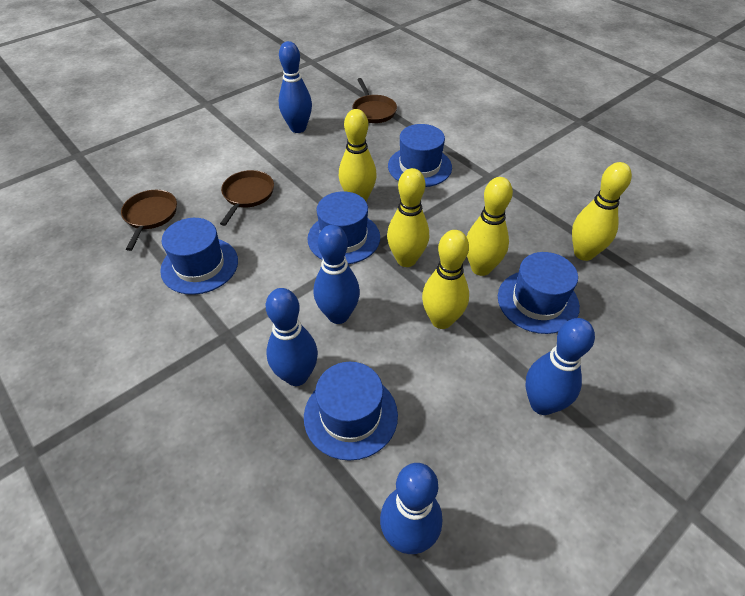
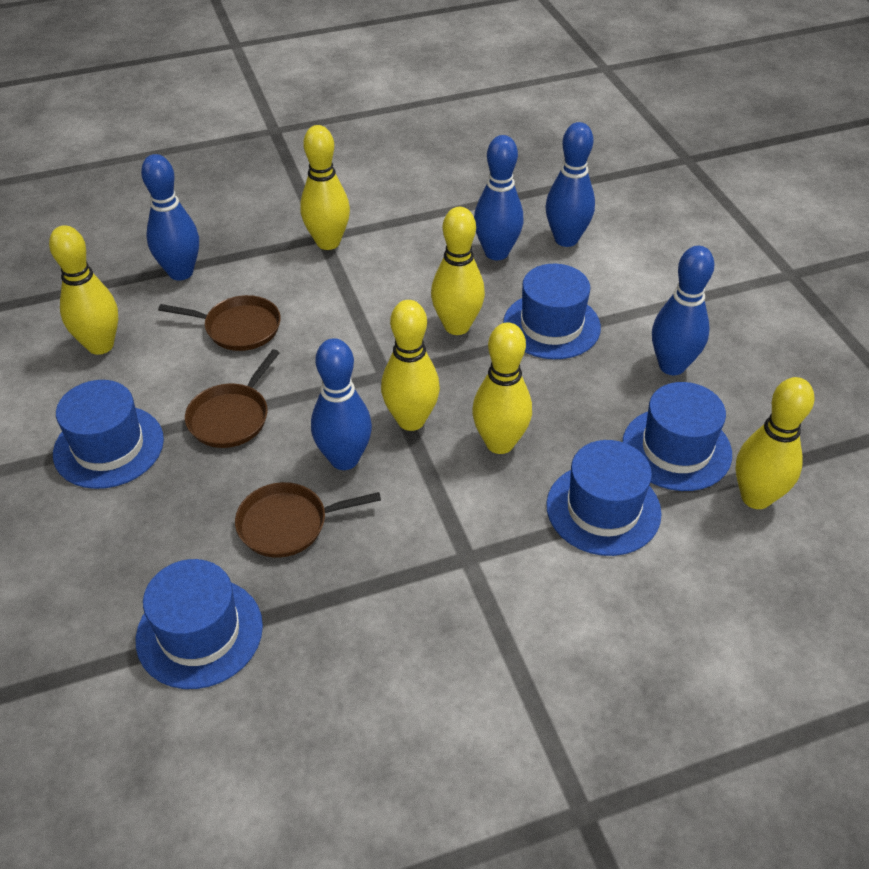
yellow bowling pin: [339,109,377,202] [387,168,429,267] [422,230,469,329] [467,177,513,276] [572,162,632,261] = 5 -> [49,225,118,355] [300,125,350,250] [381,300,440,431] [431,207,485,335] [472,323,532,454] [736,377,815,509] = 6

